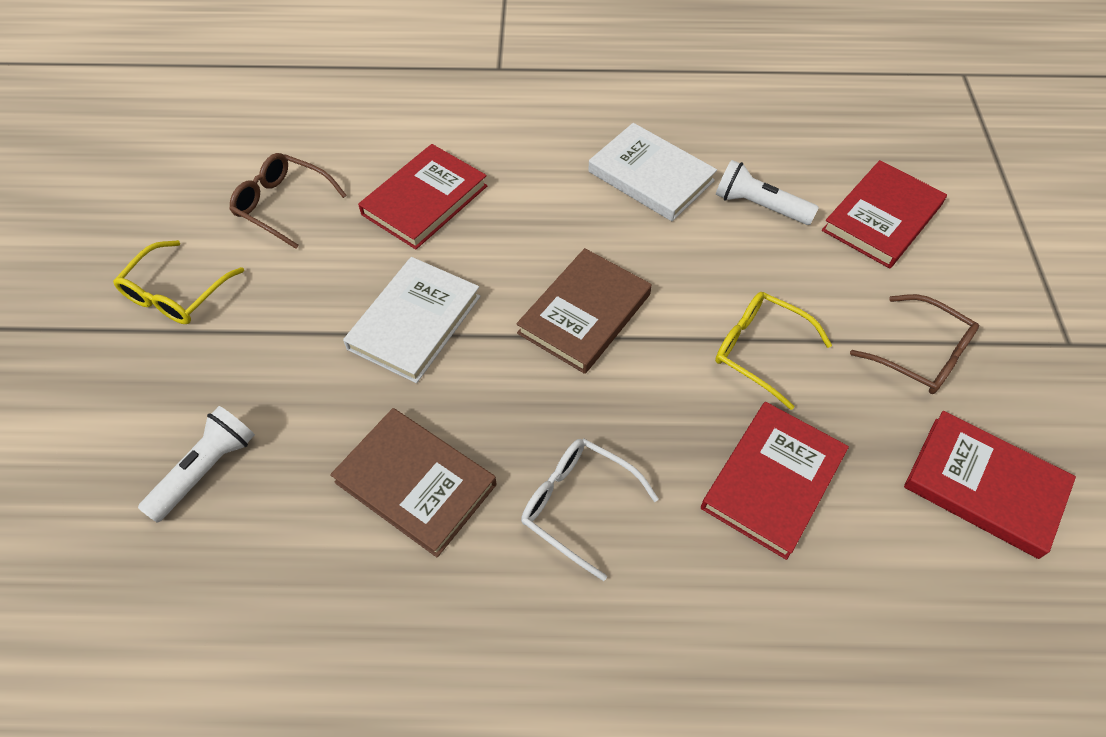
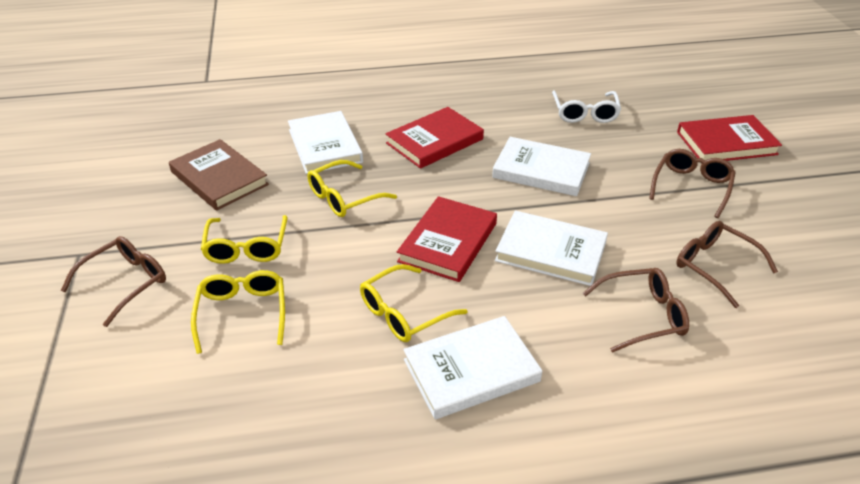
brown book: [330,408,497,557] [516,248,652,374] = 2 -> [169,139,269,211] = 1
brown glasses: [229,153,347,249] [850,294,979,394] = 2 -> [61,236,166,327] [583,268,689,352] [649,149,736,218] [676,221,778,308] = 4
red book: [358,144,487,249] [701,402,849,560] [822,160,947,268] [904,411,1076,559] = 4 -> [385,107,484,169] [397,196,497,282] [677,115,782,161] = 3
white book: [343,257,480,383] [588,123,717,221] = 2 -> [288,111,363,174] [403,316,542,419] [492,137,591,196] [495,211,608,286] = 4
white flashlight: [138,406,255,523] [716,160,819,225] = 2 -> none = 0
yellow glasses: [113,240,244,324] [715,292,832,410] = 2 -> [191,270,285,354] [201,215,288,264] [307,160,397,217] [360,264,467,342] = 4

